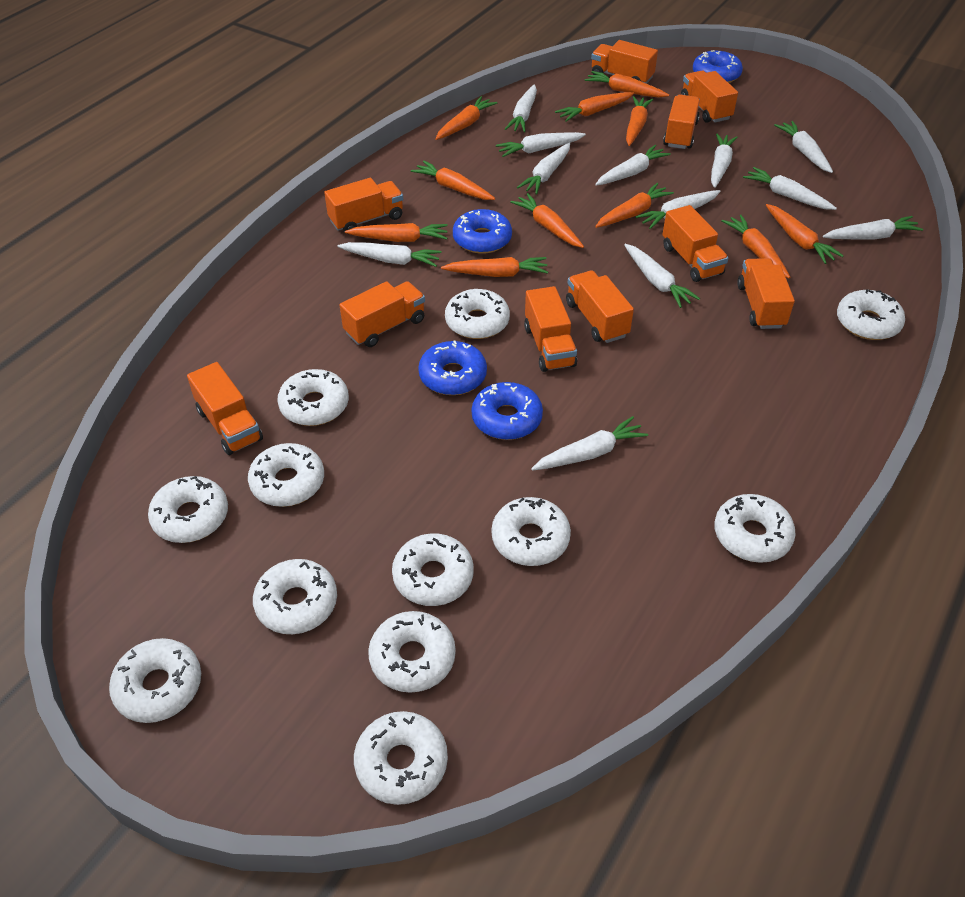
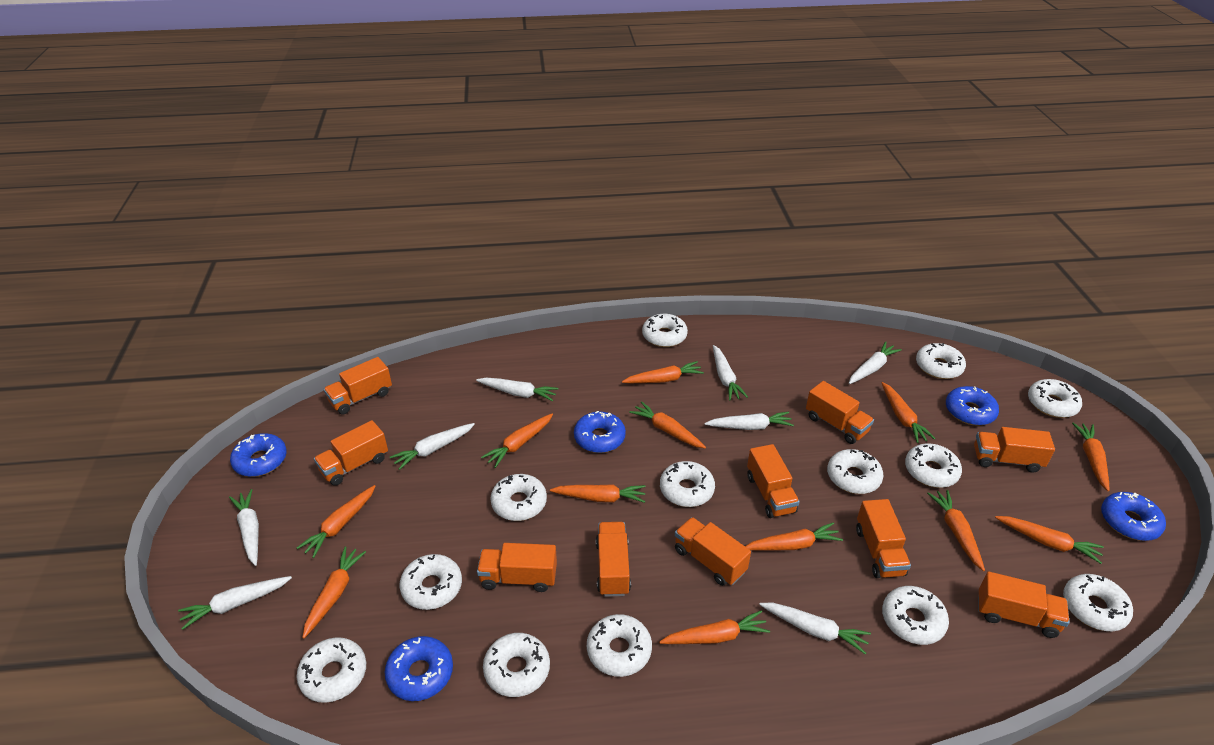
blue donut: [418,340,487,395] [453,209,512,254] [472,382,543,440] [693,50,743,83] = 4 -> [230,433,287,477] [385,636,453,701] [574,411,626,453] [946,386,999,426] [1101,492,1166,541] = 5
orange carrot: [345,223,448,242] [411,161,495,200] [435,96,497,140] [441,257,548,277] [510,193,584,248] [555,92,634,122] [585,71,669,98] [595,183,674,228] [626,96,653,146] [721,215,790,278] [766,204,844,264] = 11 -> [297,485,376,558] [302,547,366,638] [481,414,553,468] [550,484,646,503] [622,361,704,383] [629,401,706,449] [659,610,770,644] [745,522,843,551] [882,382,936,443] [927,490,985,571] [995,516,1104,564] [1072,422,1110,491] = 12
white carrot: [337,242,442,267] [496,132,586,157] [505,84,537,133] [517,143,570,194] [531,416,648,471] [595,145,671,186] [624,244,700,308] [636,190,721,229] [711,134,738,188] [743,167,837,210] [774,121,833,173] [823,216,923,240] = 12 -> [178,576,292,630] [229,489,259,566] [390,423,475,470] [476,378,559,401] [705,412,794,430] [713,345,748,400] [759,603,871,654] [849,341,902,384] = 8
white donut: [109,638,201,723] [148,476,228,543] [248,443,324,507] [253,559,337,634] [277,369,349,426] [354,711,448,805] [368,611,456,693] [392,533,474,606] [445,289,510,339] [491,497,571,566] [714,494,796,563] [837,289,905,340] = 12 -> [297,637,366,703] [399,554,462,610] [483,633,550,697] [490,474,547,521] [587,614,652,677] [642,314,688,347] [660,461,715,507] [827,449,883,494] [882,586,949,645] [905,443,962,488] [916,343,966,379] [1028,379,1082,418] [1063,574,1133,631] = 13

